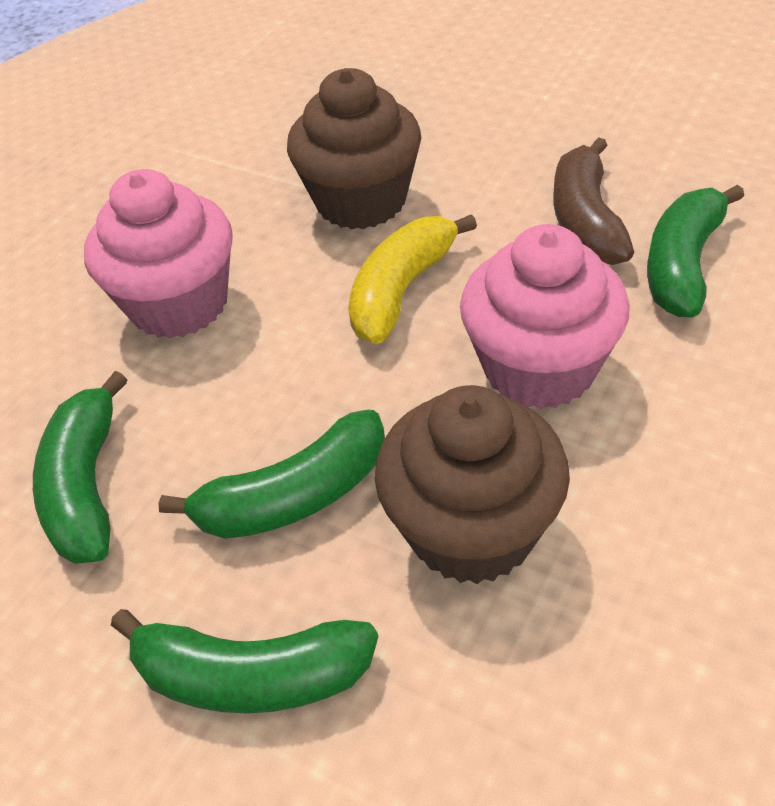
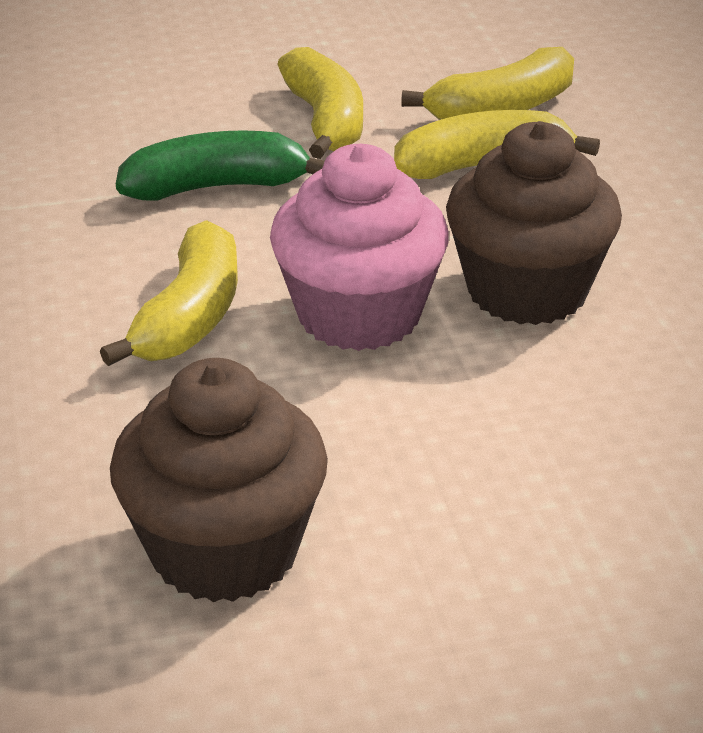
brown banana: [554,137,634,265] = 1 -> none = 0
green banana: [33,371,127,564] [111,609,378,714] [158,410,385,539] [647,185,744,317] = 4 -> [116,130,325,200] = 1
pink cupcake: [84,169,233,339] [460,224,630,409] = 2 -> [270,143,449,351] = 1
yellow banana: [348,214,477,344] = 1 -> [100,220,238,366] [277,47,363,159] [394,110,600,179] [401,47,574,120] = 4

